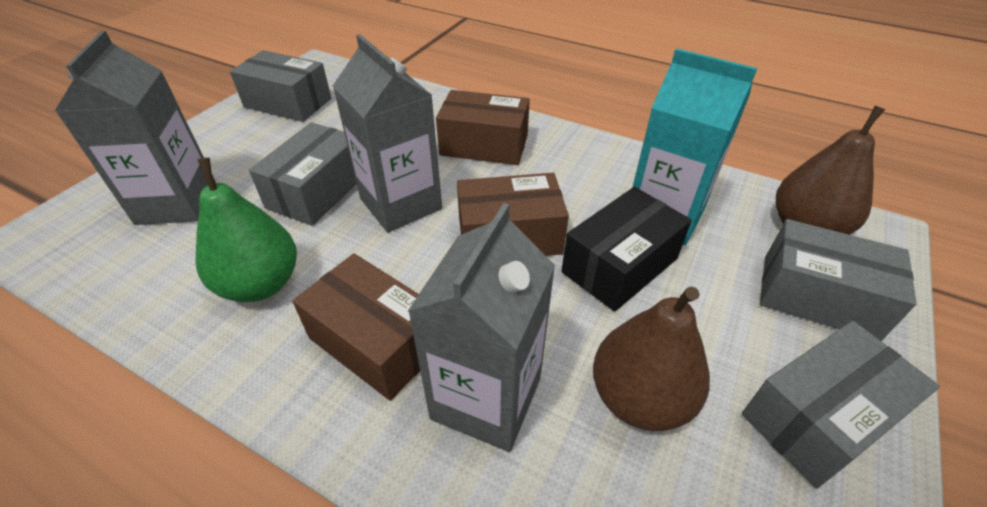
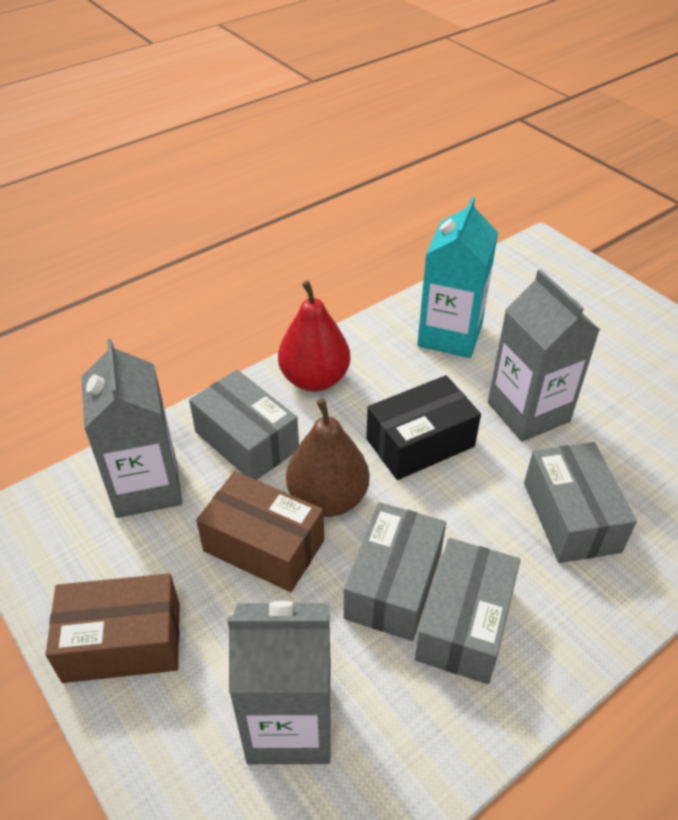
brown box: [292,253,420,401] [436,90,530,165] [457,173,569,256] = 3 -> [46,573,180,683] [196,471,324,592] = 2
brown pear: [593,287,710,431] [776,106,885,235] = 2 -> [286,399,369,517] = 1
green pear: [195,157,297,302] = 1 -> none = 0
red pear: none = 0 -> [278,281,350,392] = 1

